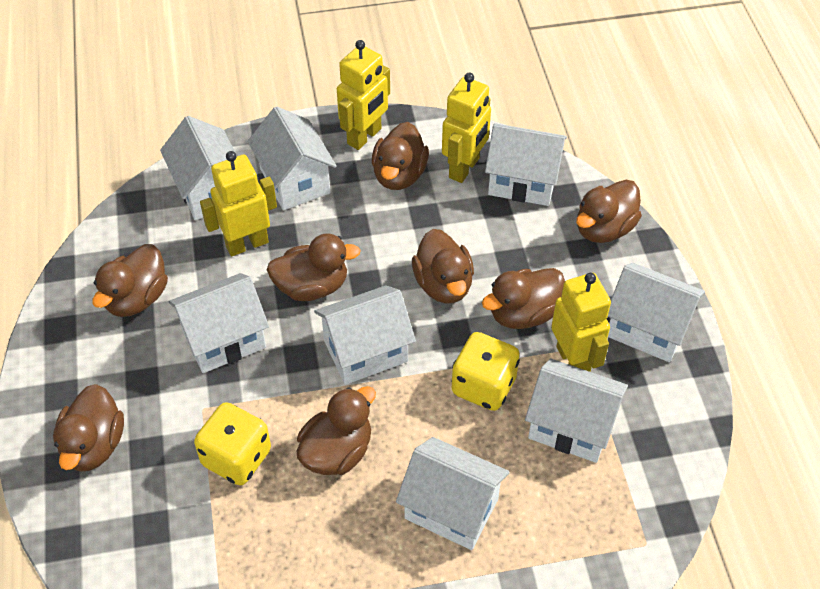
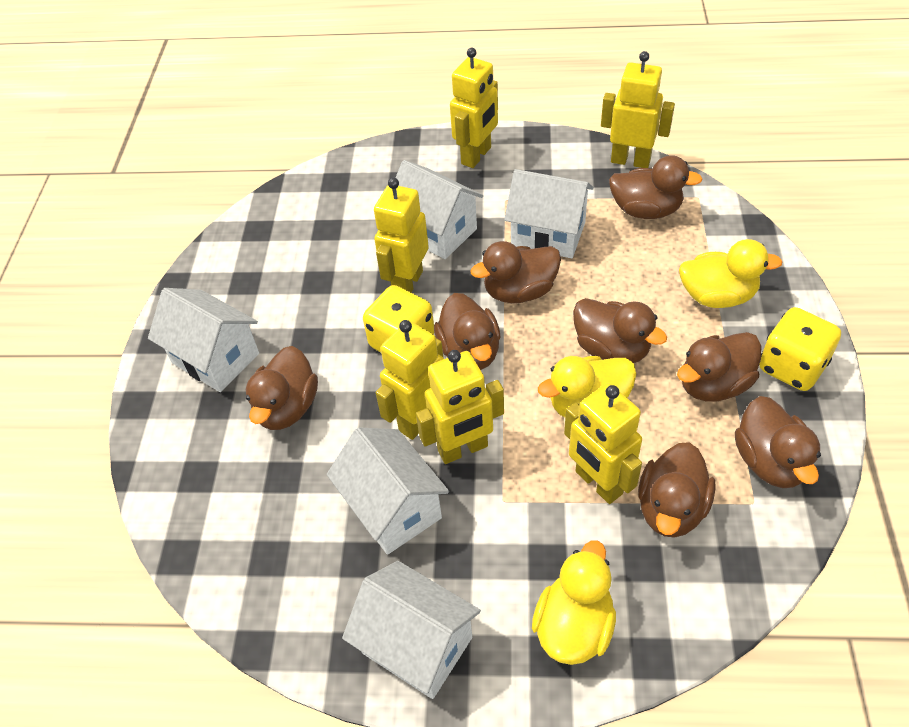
white house: [160,116,237,220] [168,273,269,373] [248,106,337,210] [314,285,416,385] [396,437,510,550] [485,123,567,206] [525,359,628,463] [608,263,705,362] = 8 -> [148,288,259,392] [327,427,449,555] [342,561,481,699] [396,160,483,259] [504,169,594,258] = 5
yellow duck: none = 0 -> [532,540,616,665] [538,356,637,417] [679,239,783,308] = 3
yellow robot: [200,151,277,256] [337,40,390,150] [442,73,491,183] [551,273,611,372] = 4 -> [374,178,429,293] [376,320,444,440] [416,350,504,464] [450,48,498,168] [564,383,642,504] [601,51,675,168] = 6

